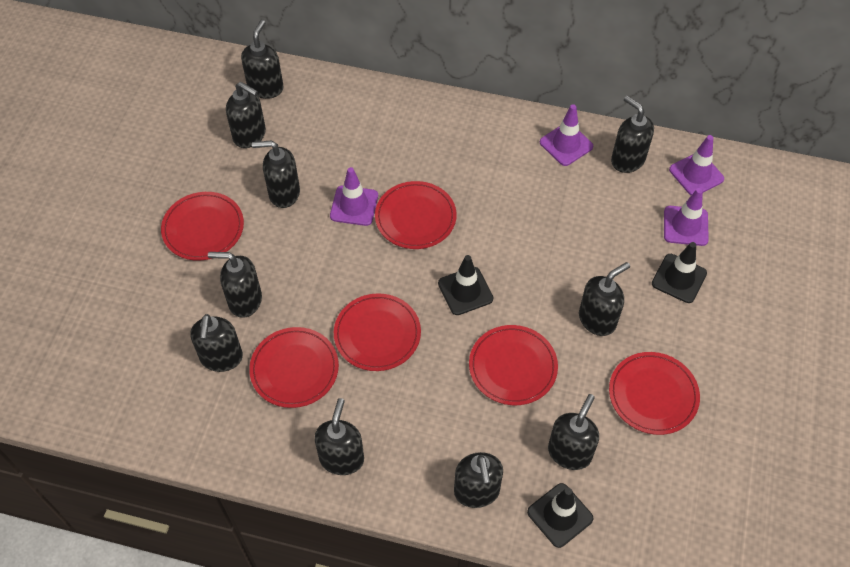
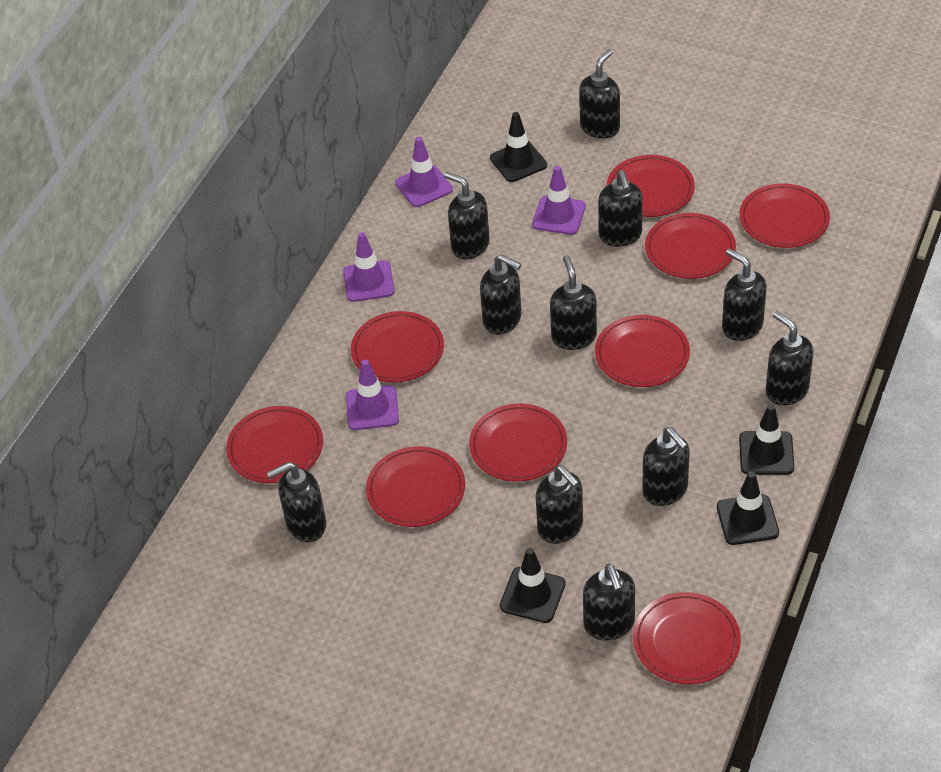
black soap dispenser: [190,314,243,372] [208,252,262,318] [226,82,266,148] [241,20,284,99] [252,140,300,208] [314,398,364,475] [454,452,503,508] [548,394,599,470] [579,262,630,336] [611,96,654,173] = 10 -> [267,462,326,542] [444,172,490,259] [480,254,522,334] [536,465,583,544] [550,255,597,350] [579,49,620,138] [583,564,635,640] [598,170,643,247] [642,427,690,506] [722,249,767,341] [766,311,814,405] = 11
black traffic cone: [438,255,493,315] [527,483,594,548] [652,242,707,303] = 3 -> [490,112,547,182] [500,548,565,623] [717,471,779,545] [739,404,794,475] = 4
red plate: [161,192,244,261] [249,327,339,408] [334,293,421,371] [375,181,457,249] [469,325,558,405] [609,352,700,435] = 6 -> [226,406,323,483] [351,311,444,383] [366,446,465,527] [469,404,567,482] [595,315,690,387] [607,155,695,217] [633,592,741,684] [645,213,736,279] [739,183,830,248] = 9

